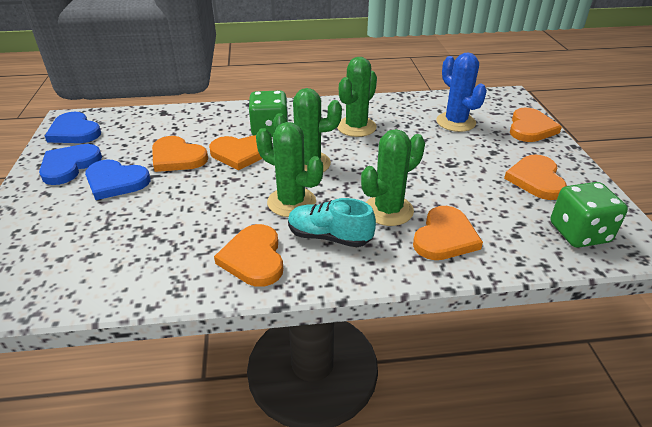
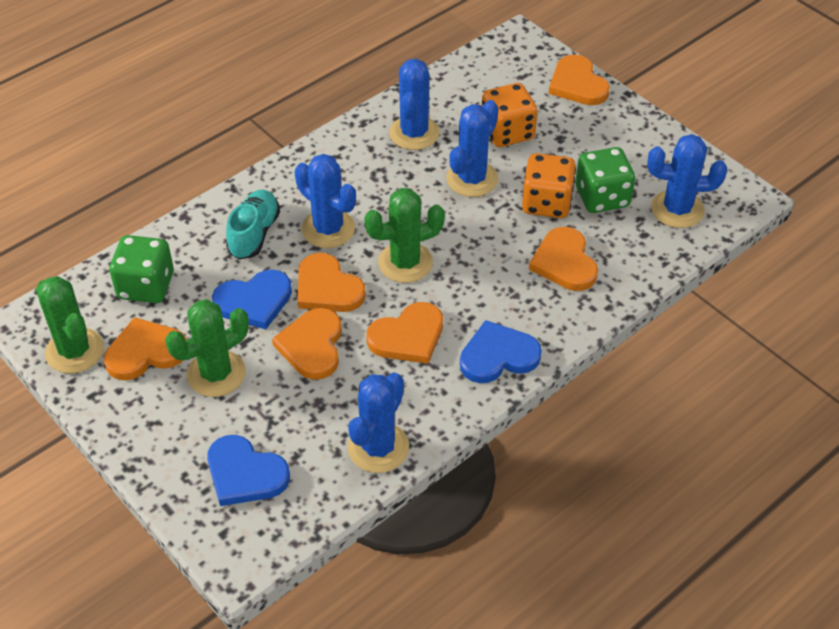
blue cactus: [436,53,487,132] = 1 -> [295,154,356,248] [348,372,409,473] [389,59,439,150] [446,100,499,197] [648,134,727,228] = 5
green cactus: [256,122,323,217] [273,88,342,172] [337,57,377,137] [361,129,425,226] = 4 -> [36,276,104,373] [165,299,249,397] [364,188,445,283] = 3
orange dice: none = 0 -> [482,83,538,147] [522,153,576,218] = 2

